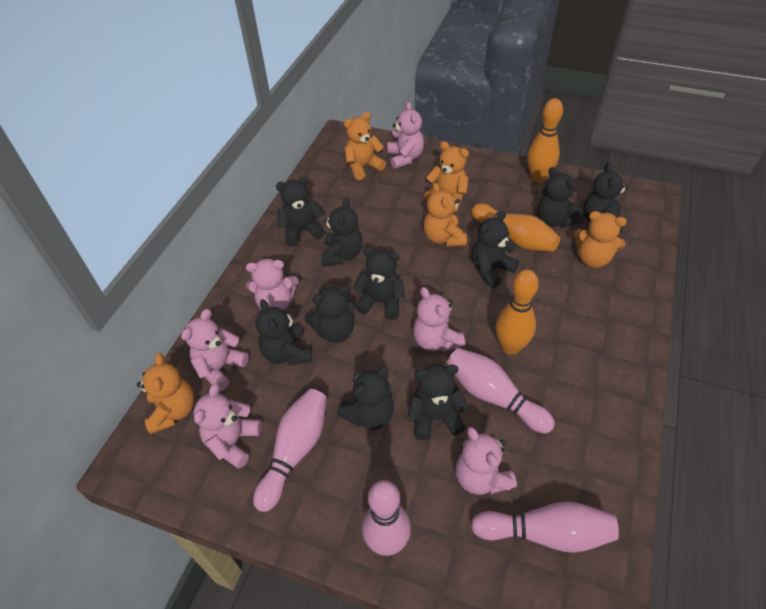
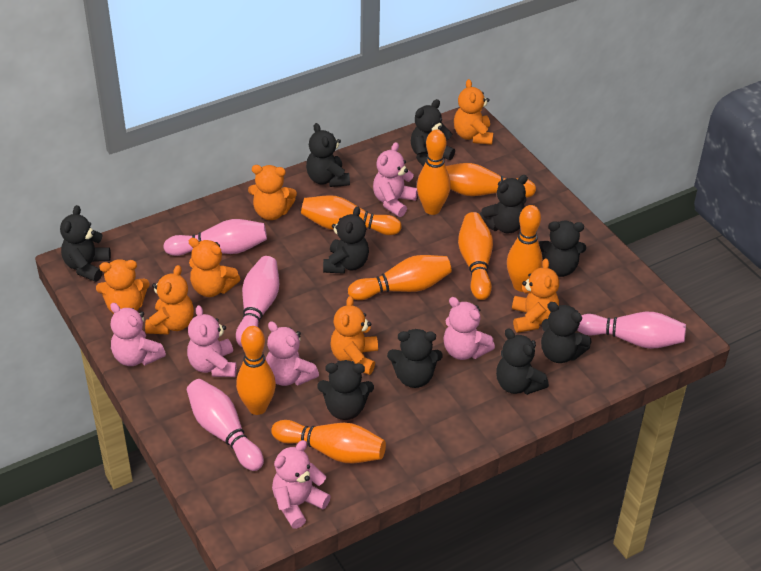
orange bowling pin: [471,203,560,252] [496,269,539,355] [528,98,563,183] = 3 -> [236,326,276,415] [271,420,386,463] [301,195,402,235] [348,255,452,300] [417,130,451,215] [446,163,536,198] [458,212,493,300] [507,205,543,292] = 8
orange teddy bear: [137,353,195,434] [344,112,386,180] [423,182,467,247] [424,141,469,212] [574,211,627,268] = 5 -> [96,259,150,314] [145,265,194,335] [189,238,240,297] [248,165,297,220] [331,296,378,375] [454,79,493,145] [512,258,559,333] = 7

